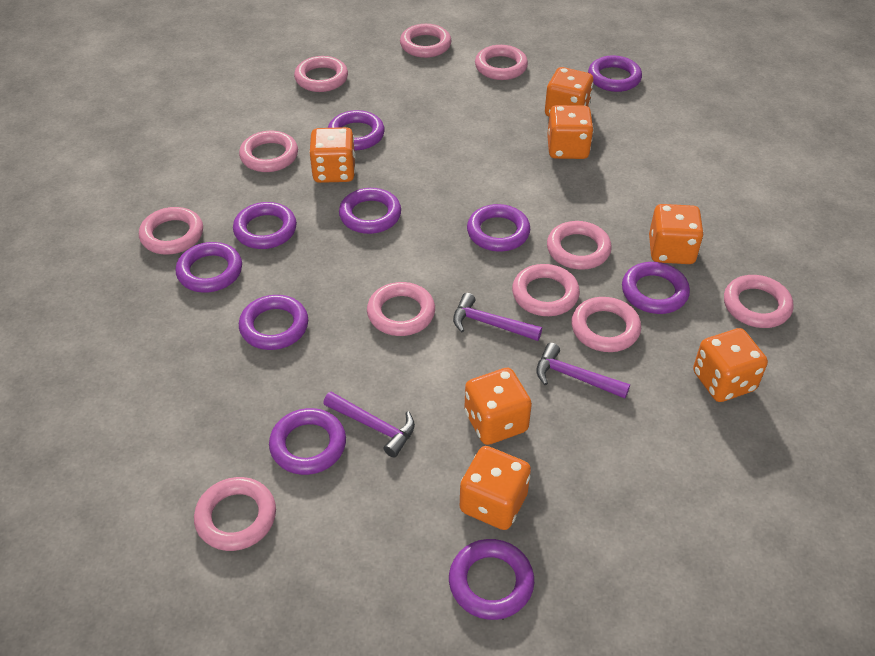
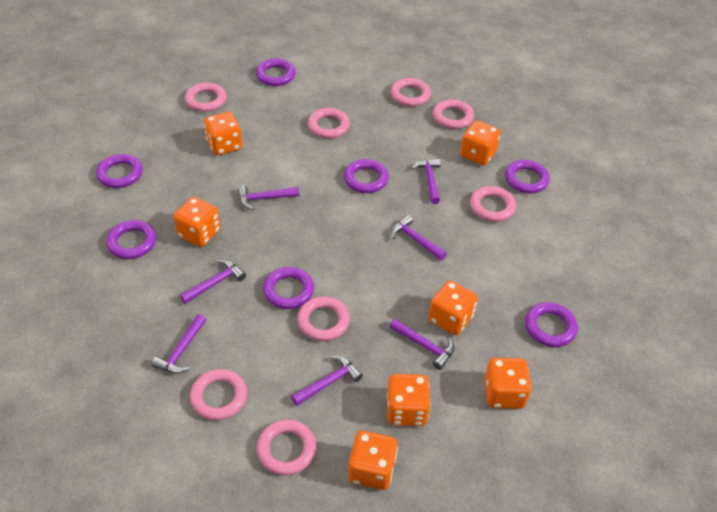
pink ring: [139,207,203,255] [194,477,276,551] [239,131,298,172] [294,56,348,92] [367,282,435,336] [400,24,452,58] [475,45,528,80] [512,264,580,316] [547,221,612,270] [571,297,641,352] [724,275,794,328] = 11 -> [185,83,226,112] [190,369,247,420] [257,419,316,475] [297,296,350,341] [308,108,350,138] [391,78,431,107] [433,99,474,129] [470,186,516,222] = 8
purple hammer: [323,392,415,457] [453,293,542,341] [536,343,630,399] = 3 -> [151,314,206,374] [180,260,246,304] [238,185,299,210] [291,356,363,406] [390,319,454,370] [391,215,447,261] [411,158,440,204] = 7
purple ring: [176,242,242,293] [233,202,297,249] [239,295,308,350] [269,408,346,475] [328,110,385,151] [339,188,401,234] [449,539,534,620] [467,204,530,252] [588,55,642,92] [622,262,690,314] = 10 -> [96,154,143,188] [106,220,156,259] [256,58,296,86] [263,267,314,309] [344,159,389,193] [505,160,550,193] [525,302,578,347] = 7

